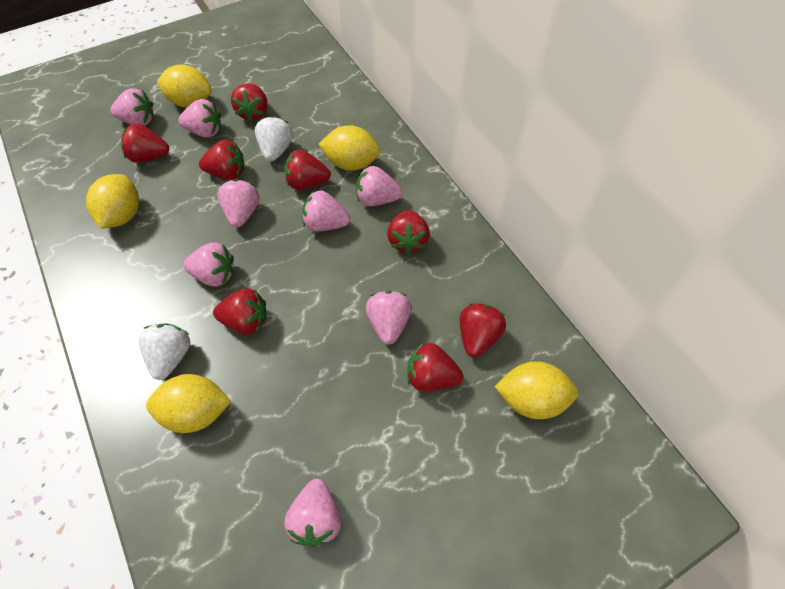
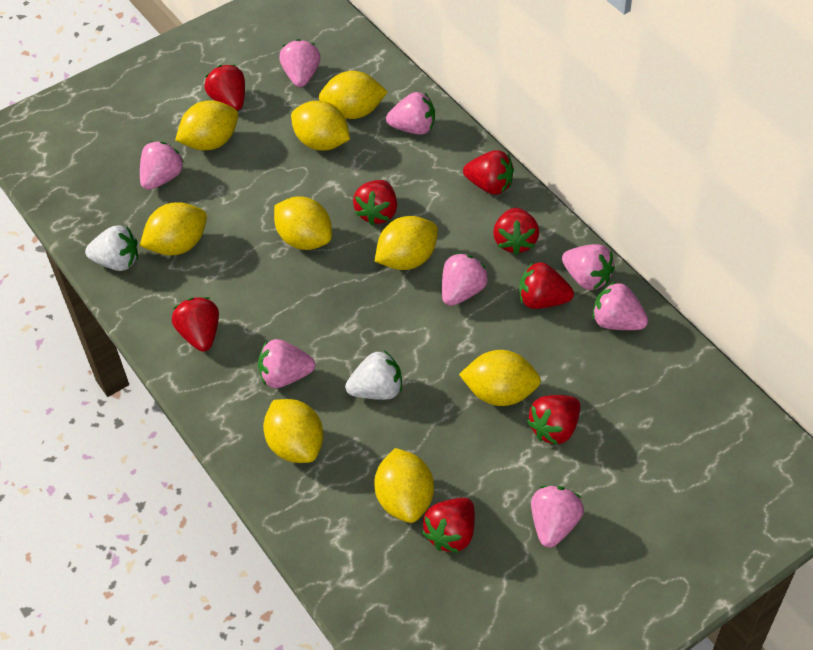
yellow lemon: [86,174,139,229] [146,374,231,433] [157,64,212,108] [319,125,380,171] [494,361,578,419] = 5 -> [140,202,207,255] [175,100,238,150] [263,399,324,463] [274,197,332,250] [291,101,350,151] [319,71,388,119] [374,448,434,523] [375,216,438,270] [459,350,541,406] = 9

